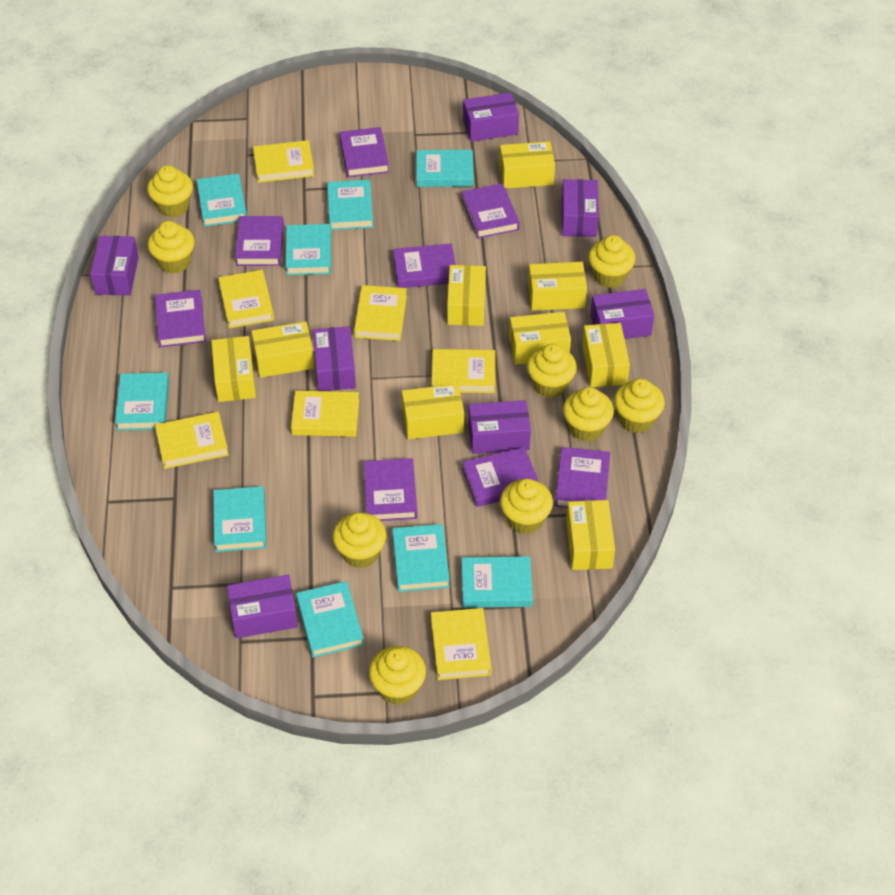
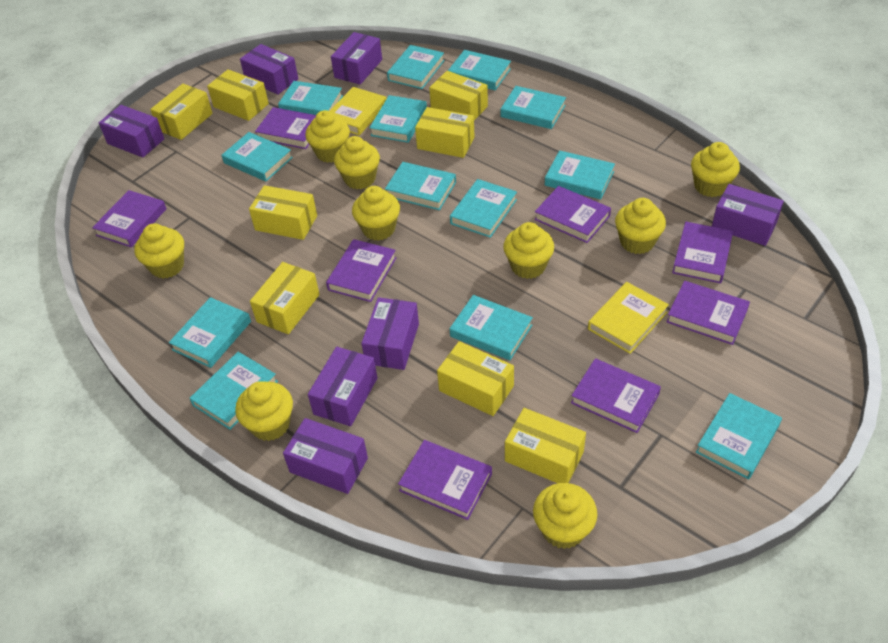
turquoise book: [115,372,169,431] [197,174,247,227] [213,486,267,552] [286,224,331,275] [296,581,364,657] [327,180,373,230] [392,524,450,592] [416,150,474,187] [462,556,533,608] = 9 -> [169,297,251,368] [189,352,278,430] [221,132,293,182] [278,81,343,115] [370,95,427,143] [385,162,456,210] [387,45,445,89] [448,50,511,90] [450,179,517,238] [450,295,533,360] [501,86,566,129] [545,150,615,199] [696,393,782,479] = 13
yellow book: [155,412,229,469] [218,270,274,328] [253,140,314,183] [291,391,359,437] [354,285,407,341] [431,608,492,680] [432,349,495,393] = 7 -> [330,87,387,135] [588,282,669,354] = 2
yellow box: [211,336,256,402] [251,321,315,378] [402,384,464,439] [447,265,486,326] [499,141,555,189] [509,312,571,365] [528,262,587,311] [566,500,615,570] [582,323,630,387] = 9 -> [150,84,213,140] [207,69,269,121] [249,185,317,240] [250,262,320,334] [415,107,475,158] [429,71,488,120] [437,341,514,416] [505,408,586,483] = 8

